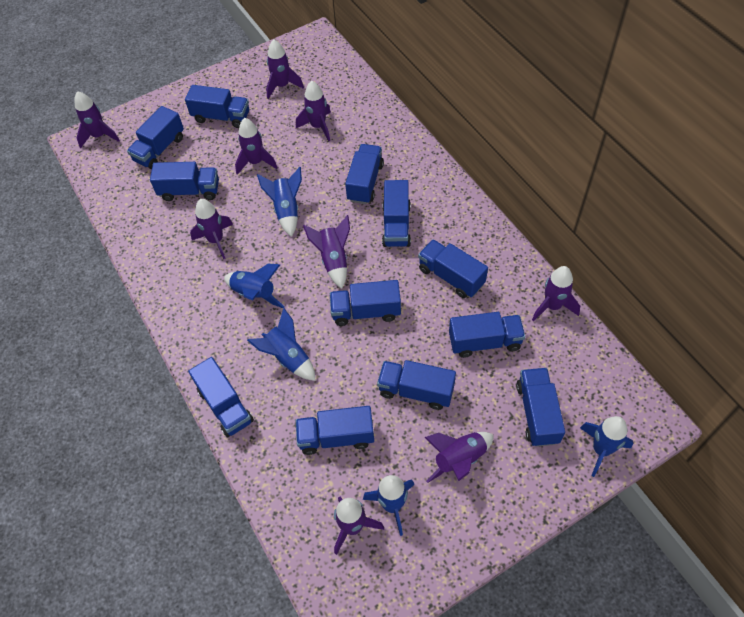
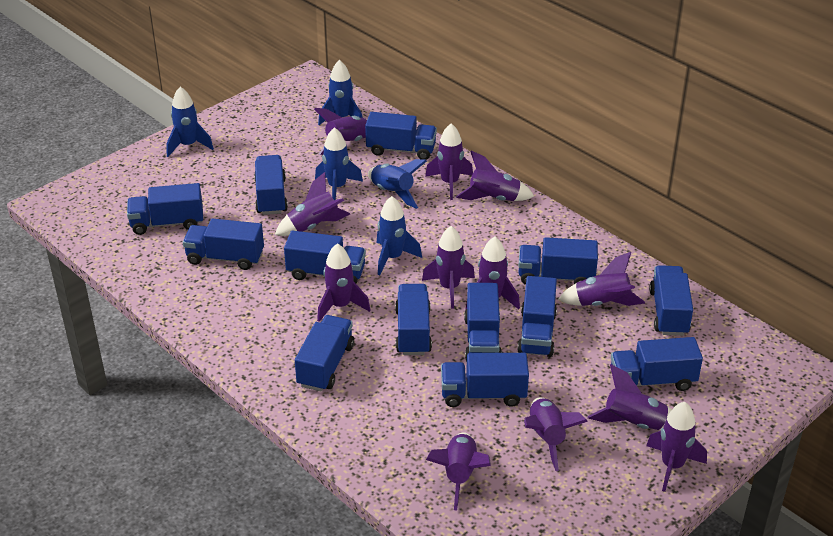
blue truck: [127,106,184,169] [150,162,219,201] [185,85,249,128] [188,357,254,437] [295,406,374,455] [330,280,401,326] [345,144,384,204] [377,360,456,410] [382,180,411,247] [418,239,488,298] [449,312,525,358] [516,368,565,447] = 12 -> [127,183,203,235] [183,218,264,270] [254,155,288,215] [284,231,366,284] [295,315,354,392] [365,112,437,160] [395,284,432,355] [441,353,529,407] [464,283,502,362] [517,276,557,357] [518,237,598,285] [611,337,703,391] [649,265,693,336] = 13
purple rocket: [74,91,120,148] [190,199,233,259] [235,118,278,175] [266,40,304,99] [296,81,331,141] [303,215,350,289] [334,496,384,555] [424,432,494,483] [532,266,580,321] = 9 -> [275,172,350,236] [314,108,367,155] [317,243,370,322] [422,226,475,309] [425,123,473,200] [426,432,491,510] [456,151,534,201] [466,237,520,309] [524,397,588,471] [558,252,645,306] [588,364,672,430] [646,402,707,492] = 12

